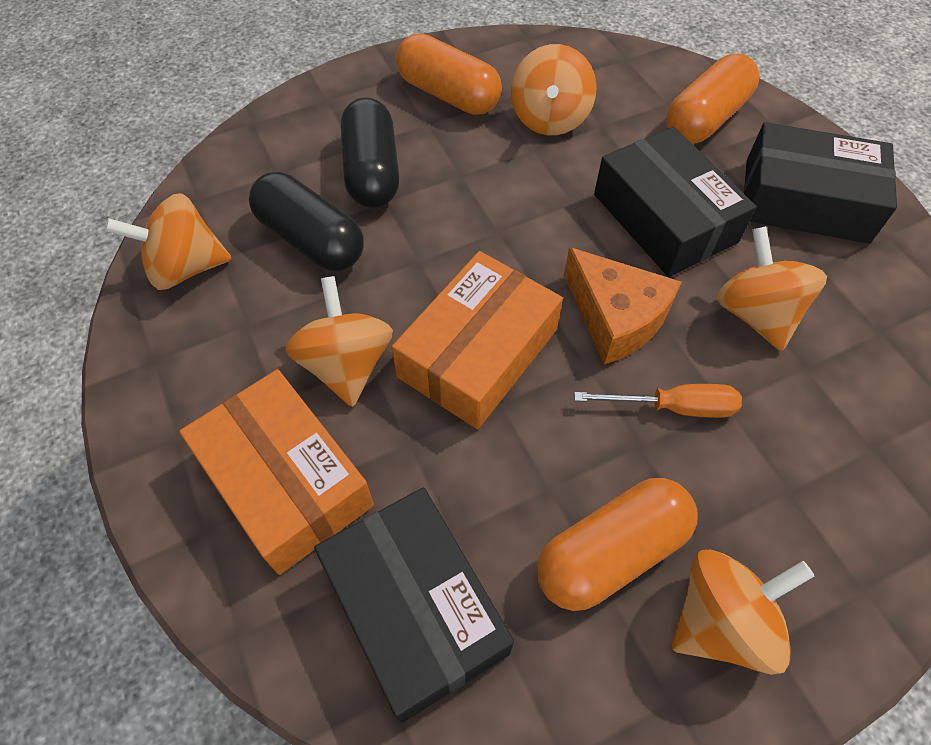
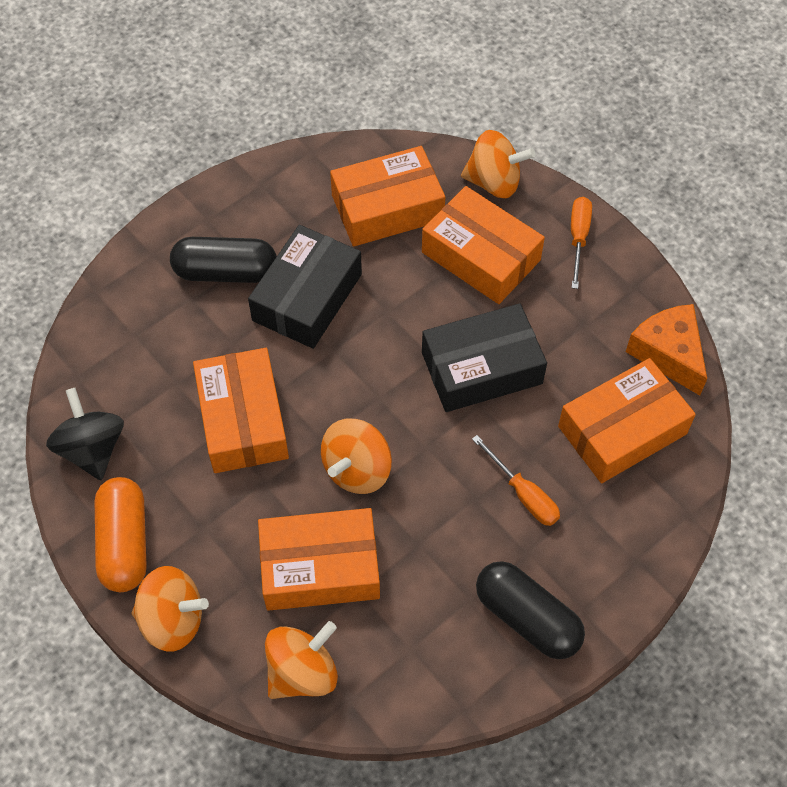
black box: [314,487,514,722] [594,127,757,277] [744,122,897,243] = 3 -> [248,225,362,349] [422,303,547,412] = 2
black spinning top: none = 0 -> [46,388,124,480] = 1
orange box: [179,369,374,575] [392,251,563,429] = 2 -> [193,348,289,473] [258,508,380,611] [330,146,445,246] [422,186,545,304] [558,358,696,483] = 5
orange capsule: [396,34,502,115] [536,478,698,611] [666,54,759,144] = 3 -> [95,477,147,592] = 1
orange screwdriver: [574,384,742,418] = 1 -> [472,435,560,526] [571,197,592,289] = 2
orange spinning top: [105,193,232,290] [285,276,393,407] [511,44,597,135] [672,550,814,675] [716,226,827,351] = 5 -> [132,566,209,652] [265,621,338,699] [321,419,392,494] [461,130,535,198] = 4

